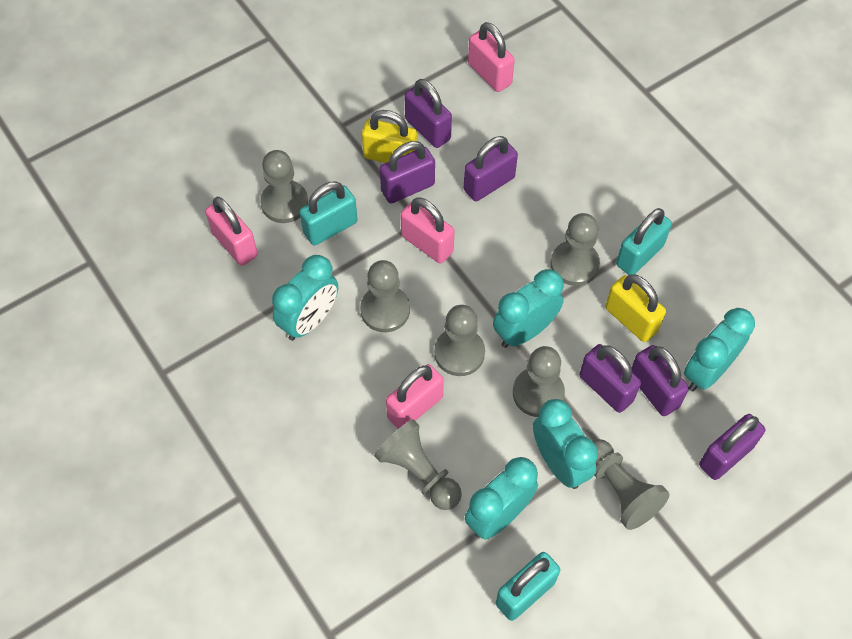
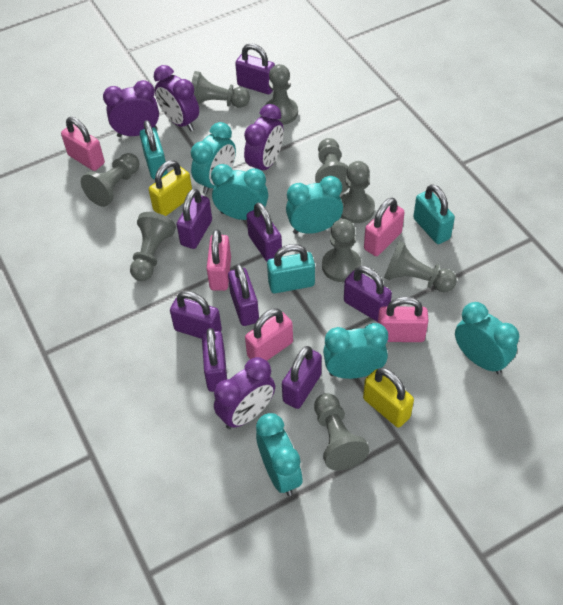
grey pawn: [260,150,308,223] [360,260,410,332] [374,419,462,510] [434,305,485,376] [513,346,565,417] [550,213,600,286] [592,439,670,530] = 7 -> [81,153,139,207] [130,212,176,281] [192,71,250,108] [265,64,298,125] [314,393,369,470] [315,138,349,193] [322,219,361,282] [340,161,375,223] [384,241,457,292] = 9
pink padlock: [205,197,258,266] [386,364,444,429] [400,197,455,264] [468,22,515,92] = 4 -> [61,117,105,171] [206,229,231,291] [245,308,293,361] [364,198,405,256] [378,297,429,342] = 5
purple clock: none = 0 -> [103,80,159,137] [154,65,199,131] [214,357,275,429] [244,104,284,170] = 4
purple padlock: [379,141,435,203] [404,79,452,148] [464,136,518,201] [579,344,641,413] [631,345,689,416] [699,414,766,480] = 6 -> [170,291,222,339] [177,188,212,249] [202,328,227,392] [228,264,259,326] [235,43,275,94] [247,203,282,262] [282,346,322,409] [344,266,392,322] = 8
turquoise clock: [272,255,338,341] [465,457,538,540] [493,269,564,348] [533,399,598,489] [684,308,755,391] = 5 -> [191,122,236,194] [211,164,268,220] [256,413,303,496] [286,176,343,234] [323,323,388,379] [455,302,519,374] = 6

